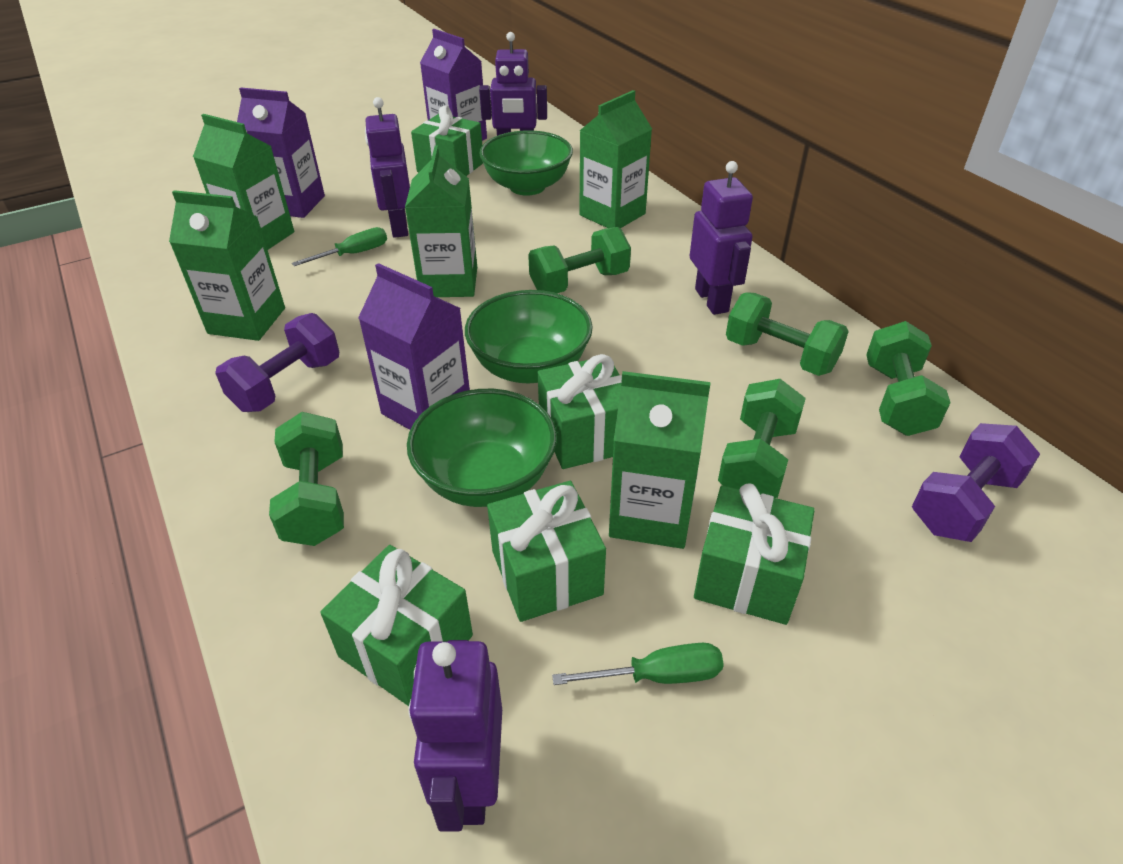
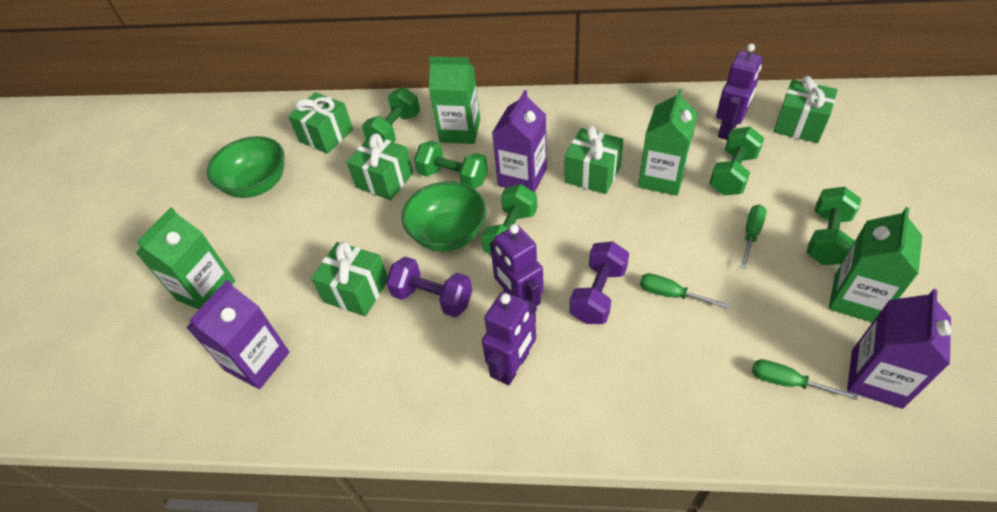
green bowl: [407,389,557,507] [465,290,593,383] [479,130,573,196] = 3 -> [207,136,284,198] [402,181,487,252] = 2
green carton: [169,190,285,341] [193,114,294,250] [405,145,477,297] [579,90,652,228] [609,371,711,549] = 5 -> [136,208,235,309] [429,57,480,144] [638,89,698,196] [828,207,923,323] = 4
green screwdriver: [292,227,387,266] [552,643,724,685] = 2 -> [640,273,729,309] [740,205,767,269] [752,359,858,400] = 3
purple robot: [365,97,410,238] [409,640,502,832] [479,32,547,136] [690,161,753,315] = 4 -> [482,292,536,385] [490,224,544,312] [716,44,762,140] = 3

